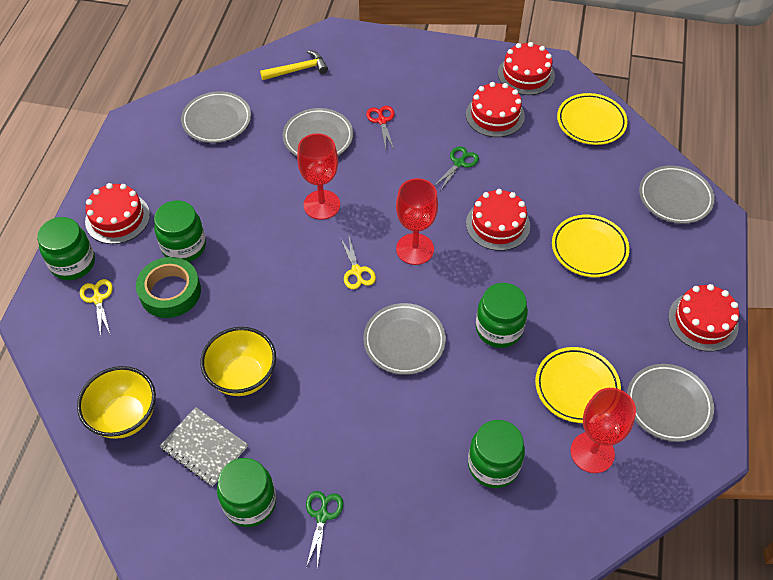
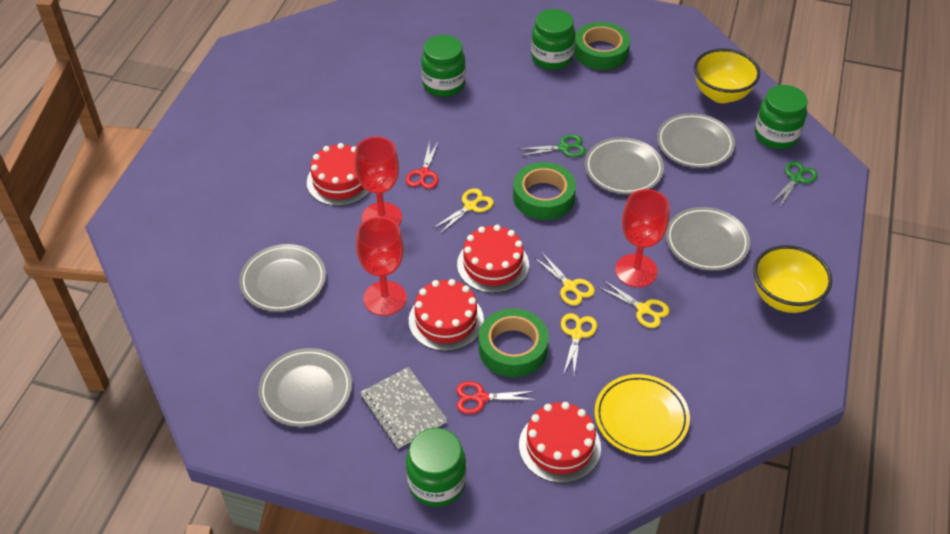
green jar: [37,217,95,280] [154,201,206,262] [217,458,276,527] [468,420,525,488] [476,283,528,348] = 5 -> [406,428,466,507] [421,35,466,97] [531,9,575,70] [755,85,808,149] = 4
green tape: [136,257,201,318] = 1 -> [479,308,549,377] [513,162,576,220] [574,22,630,70] = 3
red cake: [85,183,150,244] [466,82,525,137] [466,189,530,251] [498,42,555,95] [668,284,739,352] = 5 -> [307,143,370,206] [409,279,484,351] [457,225,529,293] [519,402,601,483] = 4
red scissors: [366,106,395,149] = 1 -> [406,141,438,189] [456,381,536,414] = 2
yellow hammer: [260,50,328,80] = 1 -> none = 0
yellow plate: [535,347,621,423] [552,215,630,277] [557,93,628,145] = 3 -> [594,374,690,456] = 1
yellow scissors: [80,279,113,337] [340,237,376,289] = 2 -> [433,188,494,234] [535,253,595,306] [561,313,597,375] [598,280,670,328] = 4

